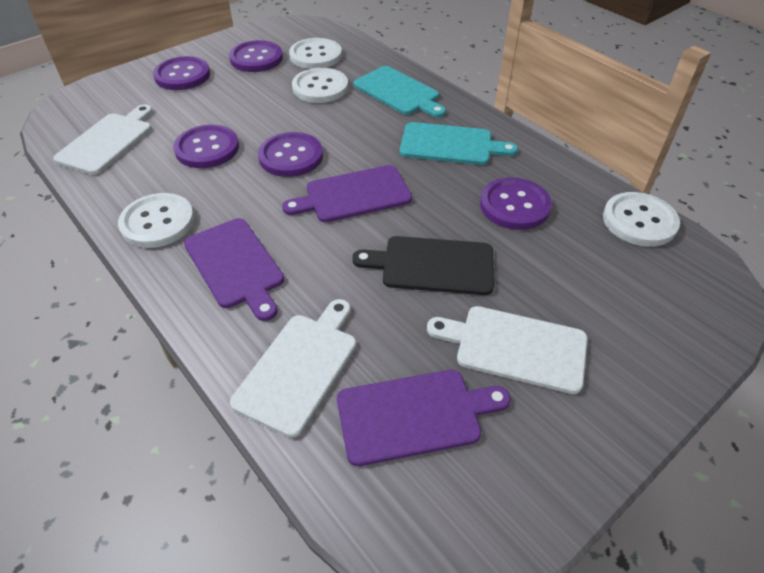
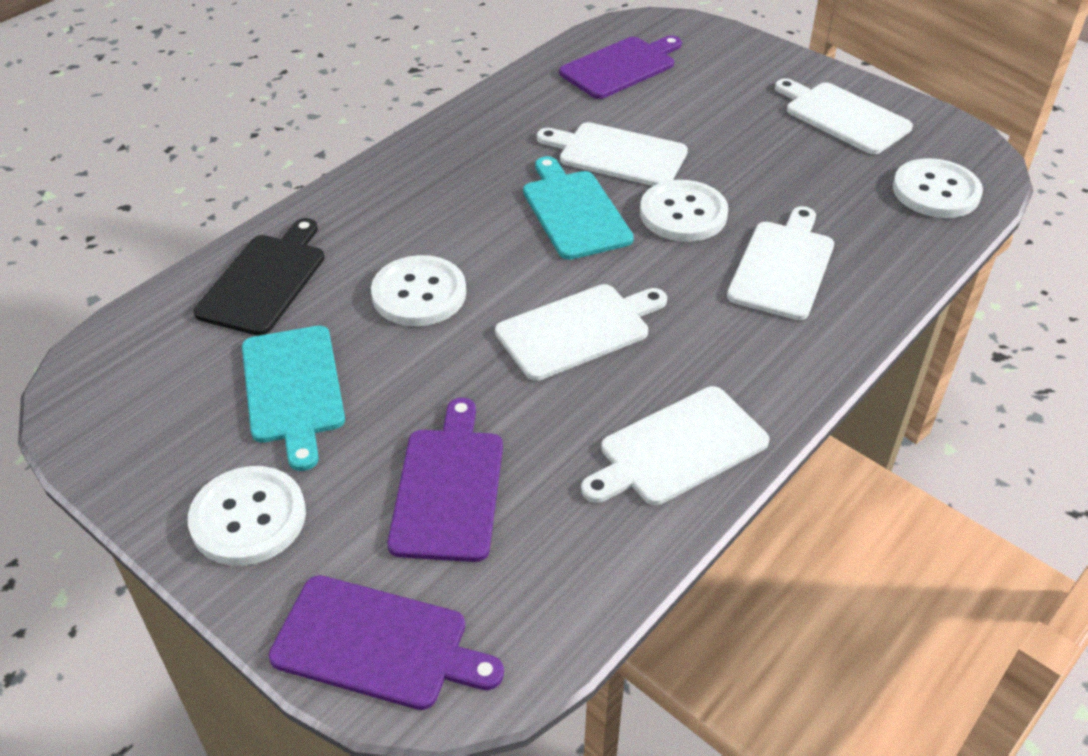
purple button: [153,56,210,90] [173,125,239,168] [229,40,283,72] [258,132,323,177] [480,177,552,230] = 5 -> none = 0
white cutting board: [53,104,153,175] [230,299,356,438] [427,306,588,394] = 3 -> [495,284,667,381] [537,122,688,186] [581,386,769,505] [727,206,834,320] [775,78,913,154] = 5

